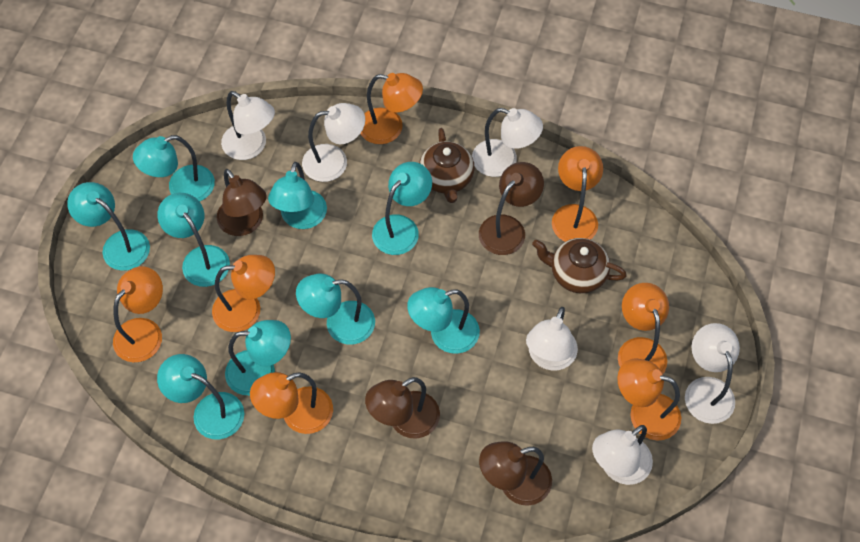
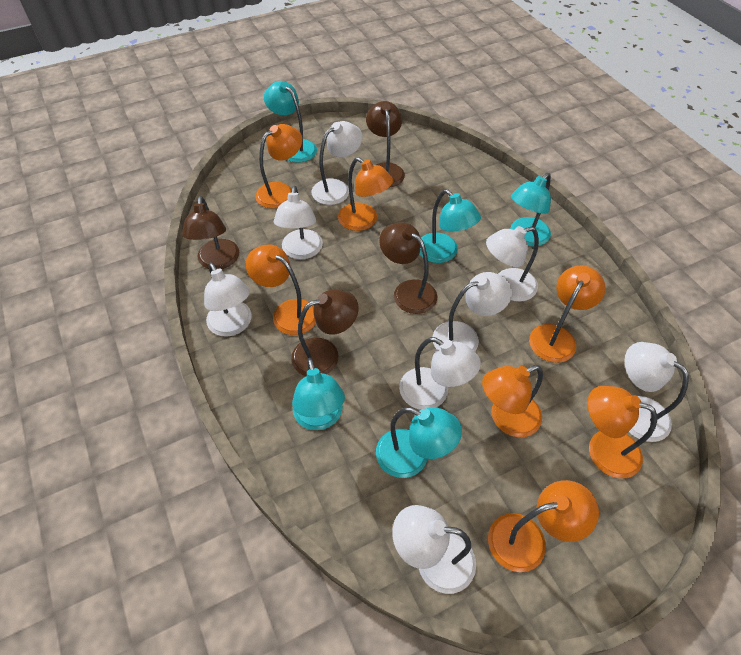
brown teapot: [419,128,475,203] [532,238,627,293] = 2 -> none = 0
turquoise lamp: [67,182,150,271] [133,135,215,202] [157,193,230,287] [157,354,244,440] [225,320,291,395] [268,162,327,229] [296,274,375,345] [372,162,432,255] [407,287,480,354] = 9 -> [264,81,317,163] [292,358,345,430] [376,407,462,478] [419,189,481,263] [510,173,551,246] = 5
white lamp: [221,91,275,160] [302,103,365,182] [472,108,543,177] [526,307,578,370] [592,425,653,485] [685,323,740,424] = 6 -> [204,262,252,337] [274,186,323,259] [312,121,362,205] [392,505,476,594] [399,337,481,410] [433,272,512,352] [486,226,539,302] [625,342,689,442] = 8

